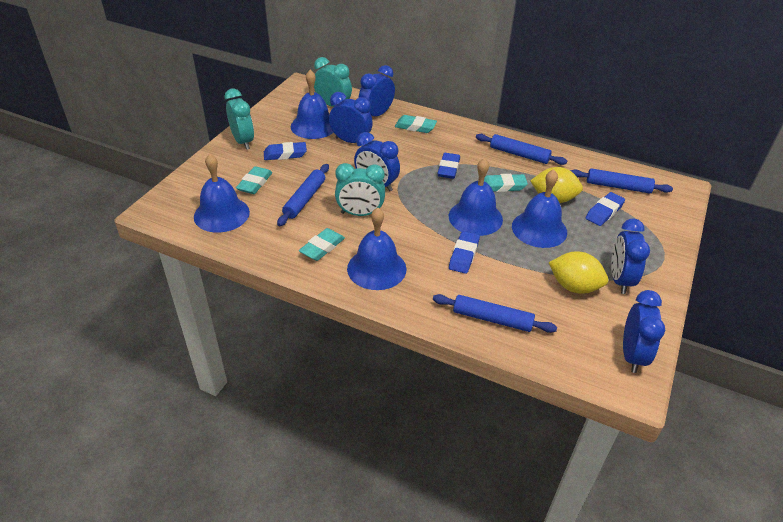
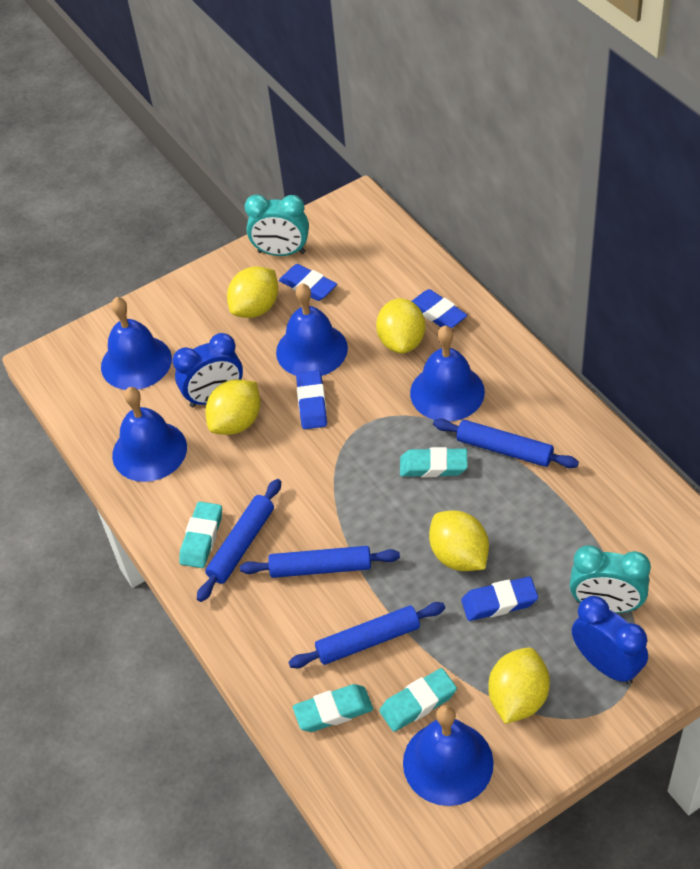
blue clock: [329,92,373,143] [354,132,400,192] [359,65,395,116] [611,219,650,294] [623,290,665,373] = 5 -> [173,333,243,408] [572,596,648,684] = 2
turquoise clock: [224,88,254,150] [314,57,352,107] [335,163,385,216] = 3 -> [245,194,309,256] [570,545,651,613] = 2
yellow lemon: [530,167,583,203] [549,251,608,294] = 2 -> [205,379,260,435] [227,266,278,318] [376,298,425,354] [429,511,489,571] [488,648,550,724] = 5

